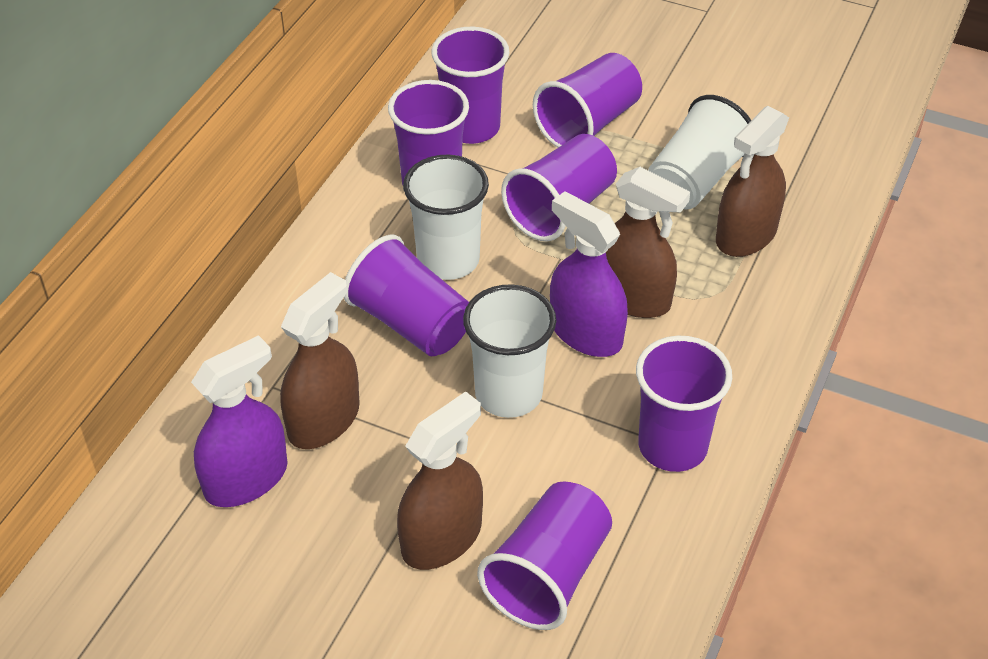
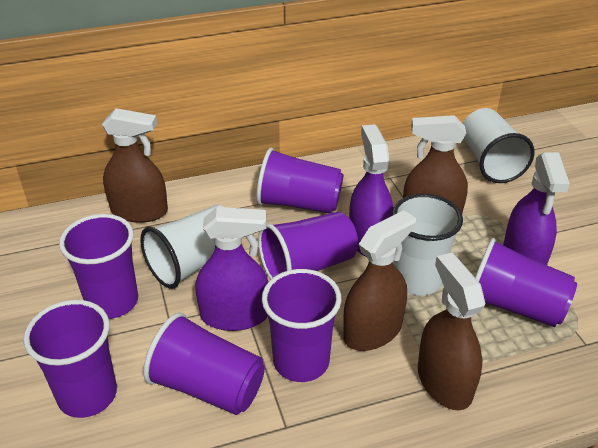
purple spray bottle: [191,335,288,507] [550,191,628,357] = 2 -> [195,207,268,331] [349,124,394,256] [503,152,570,265] = 3

